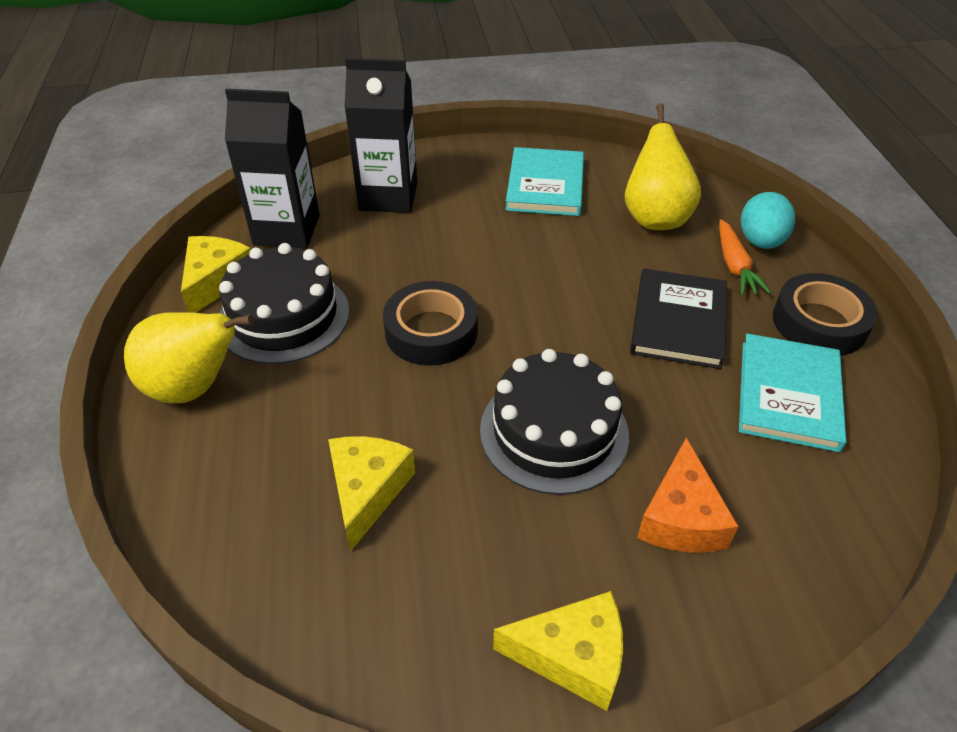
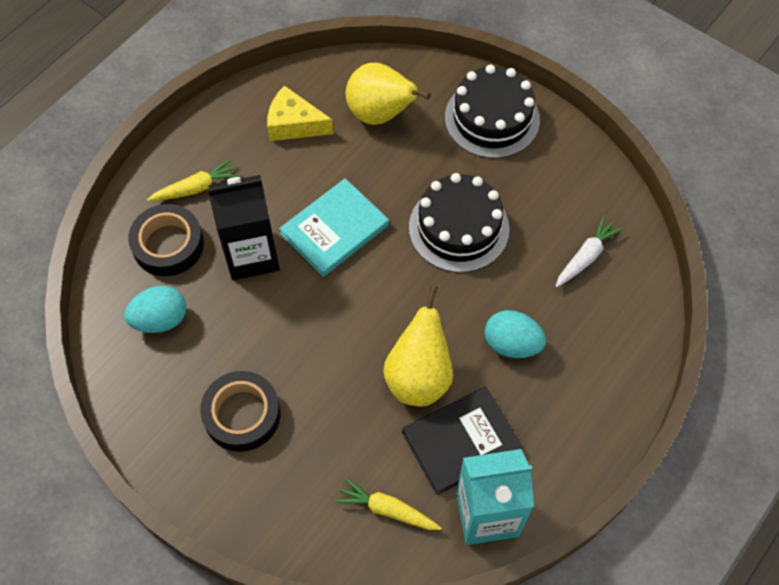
black carton: [225,89,320,248] [344,58,417,213] = 2 -> [207,175,280,280] = 1
orange carrot: [719,219,771,295] = 1 -> none = 0
orange cheese: [637,438,739,553] = 1 -> none = 0
turquoise book: [506,147,584,216] [739,334,846,452] = 2 -> [279,178,389,277] = 1
turquoise carton: none = 0 -> [456,449,534,545] = 1
turquoise egg: [741,192,795,249] = 1 -> [124,286,186,333] [485,310,546,358] = 2
white carrot: none = 0 -> [556,215,623,287] = 1
yellow carrot: none = 0 -> [147,159,240,201] [335,478,441,530] = 2
yellow cheese: [181,236,251,313] [328,436,415,552] [493,591,623,711] = 3 -> [267,86,334,141] = 1

